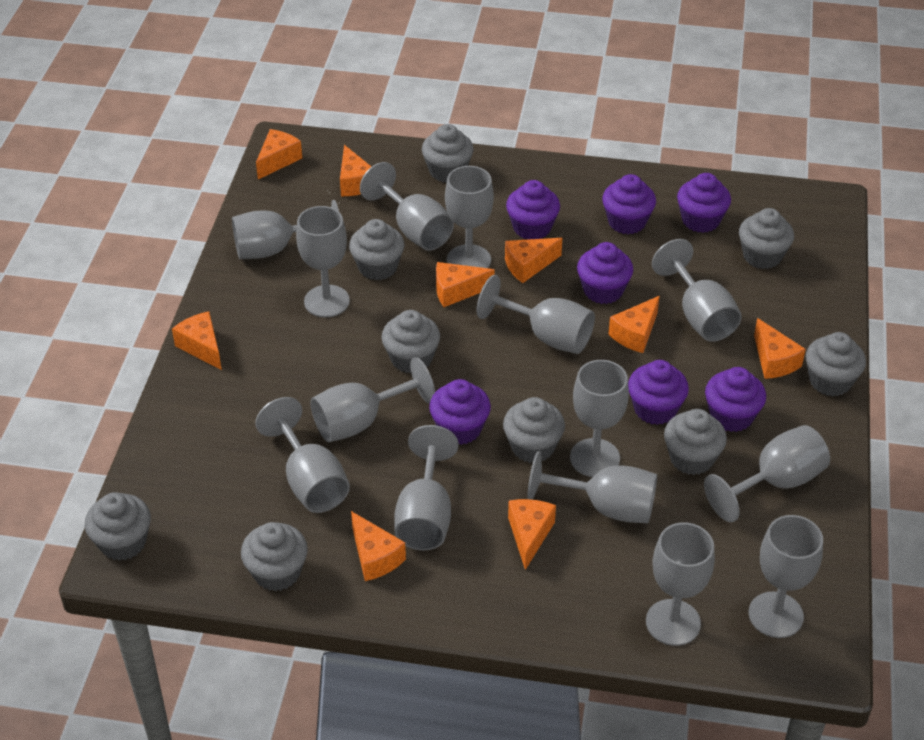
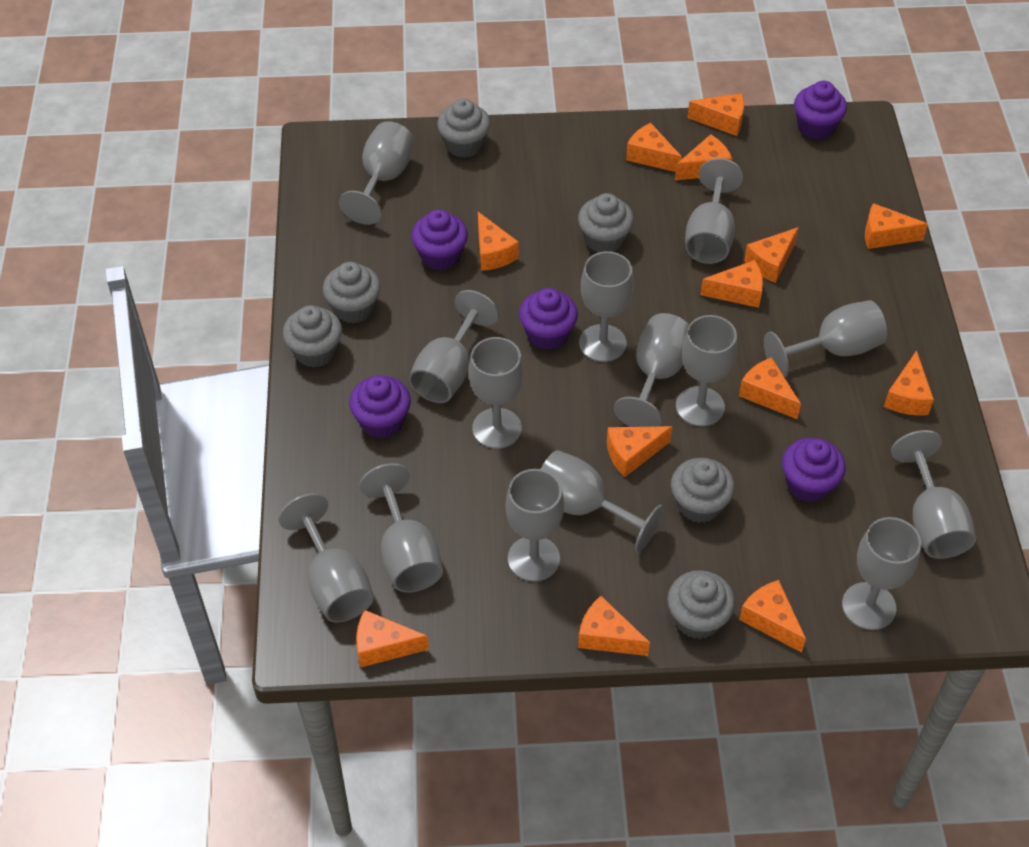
grey cupcake: [85,492,151,561] [241,522,308,591] [349,219,404,280] [382,310,440,373] [422,124,474,182] [503,397,565,463] [664,409,727,475] [739,208,794,269] [806,332,866,396] = 9 -> [283,305,342,368] [323,262,381,324] [437,98,490,158] [578,193,634,253] [667,570,735,639] [671,458,735,523] = 6
orange cheese: [172,311,222,370] [256,129,302,179] [340,145,372,196] [351,511,406,581] [436,262,495,307] [505,238,562,283] [508,499,556,570] [608,296,660,353] [754,318,806,379] = 9 -> [356,610,429,668] [478,212,519,271] [578,596,650,656] [607,426,673,477] [626,123,682,172] [675,134,732,180] [687,93,744,136] [700,260,763,308] [739,357,801,419] [739,580,806,653] [744,227,799,283] [865,203,928,249] [884,350,934,416] = 13
purple cupcake: [429,379,491,445] [506,180,560,239] [577,242,633,304] [602,174,656,234] [628,360,689,425] [677,173,731,233] [705,367,766,432] = 7 -> [349,375,411,438] [411,209,468,270] [519,288,578,350] [782,438,846,502] [794,81,847,140] = 5

